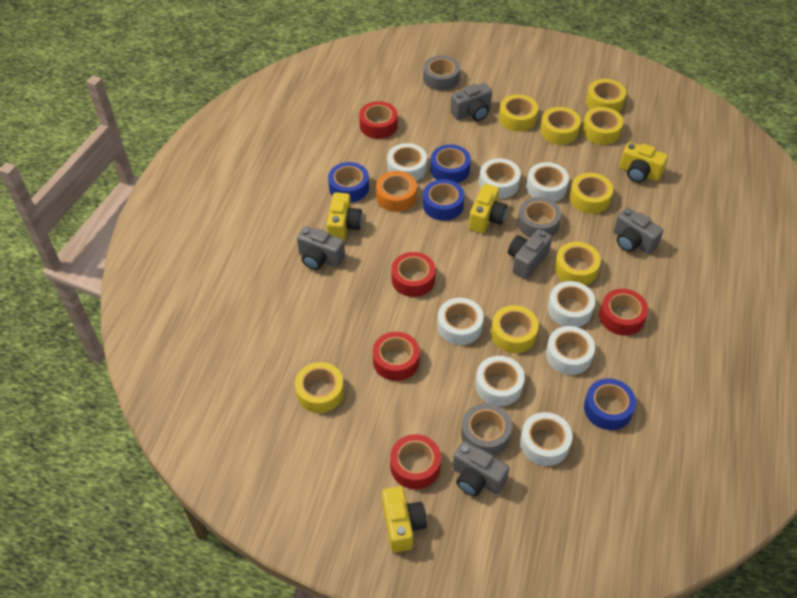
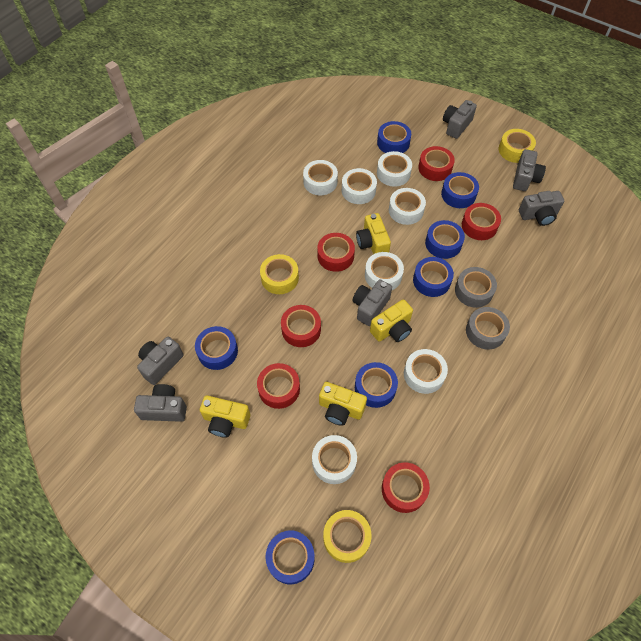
blue tape: [328,162,369,202] [423,179,464,221] [430,144,471,183] [584,378,636,430] = 4 -> [195,326,238,370] [265,530,315,584] [355,362,398,408] [377,121,411,153] [413,257,454,297] [425,220,465,259] [441,172,479,208] = 7
grey camera: [297,226,345,270] [450,83,492,121] [453,441,509,496] [508,229,552,279] [614,208,663,254] = 5 -> [134,384,187,422] [137,337,184,385] [352,279,392,326] [443,100,477,139] [513,149,546,191] [519,191,564,226] = 6
grey tape: [423,55,460,91] [461,403,512,456] [517,197,561,237] = 3 -> [455,267,497,308] [466,307,510,350] = 2
orange tape: [376,171,417,212] = 1 -> none = 0
red tape: [359,101,398,139] [373,332,420,381] [390,434,441,489] [391,252,436,297] [599,289,648,336] = 5 -> [257,363,300,409] [281,305,321,347] [317,233,355,272] [382,462,430,513] [418,146,455,181] [462,203,501,240] = 6
white tape: [387,143,427,181] [437,298,484,345] [475,356,525,406] [479,158,521,199] [520,412,572,466] [526,162,569,202] [546,326,595,375] [548,281,595,327] = 8 -> [303,160,338,195] [312,435,357,484] [342,168,377,204] [365,252,404,290] [377,151,412,187] [389,188,426,225] [404,349,448,394] = 7
yellow tape: [295,362,344,413] [491,305,539,353] [499,94,538,132] [540,107,581,145] [555,242,601,285] [570,173,613,214] [582,107,623,145] [586,79,626,112] = 8 -> [260,254,299,294] [323,510,372,563] [499,129,536,163] = 3

